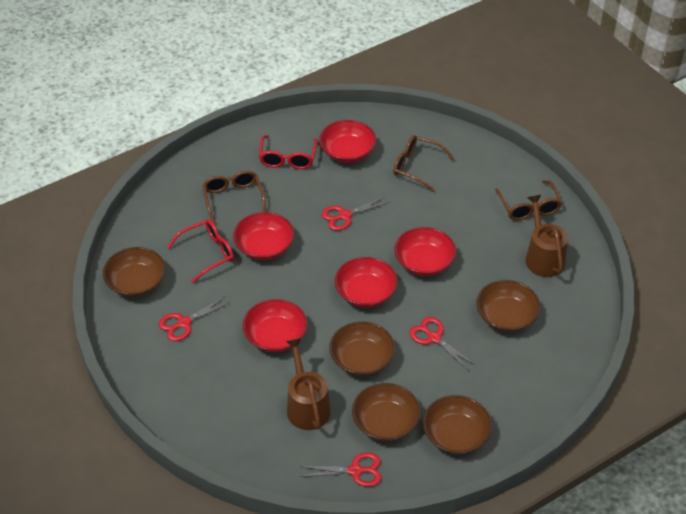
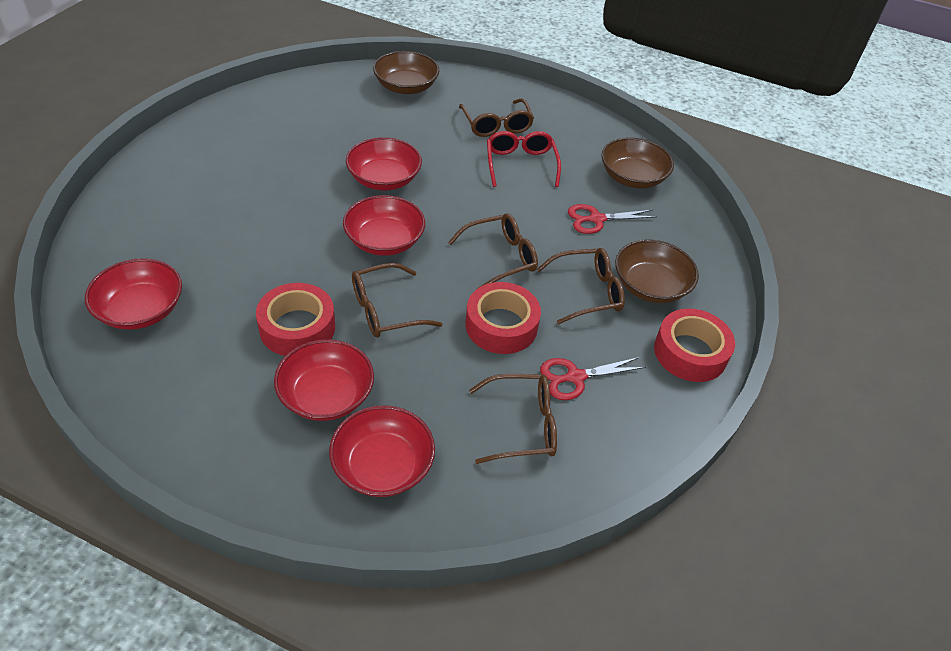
brown bowl: [103,247,166,297] [329,321,395,376] [352,383,421,441] [423,395,492,455] [476,280,541,332] = 5 -> [373,51,439,94] [601,137,674,189] [615,240,699,303] = 3
brown glasses: [203,171,266,224] [393,135,454,192] [495,180,562,220] = 3 -> [352,263,442,338] [448,213,538,289] [459,98,534,137] [469,374,557,464] [537,248,625,324] = 5
brown watering can: [286,338,331,430] [526,195,568,277] = 2 -> none = 0
red glasses: [167,219,234,283] [259,135,318,169] = 2 -> [487,131,561,187] = 1
red scissors: [159,297,230,341] [299,453,382,487] [321,197,390,231] [410,317,475,371] = 4 -> [540,357,646,400] [568,204,656,234] = 2
red tape: none = 0 -> [256,283,335,356] [465,282,541,354] [654,308,735,382] = 3

